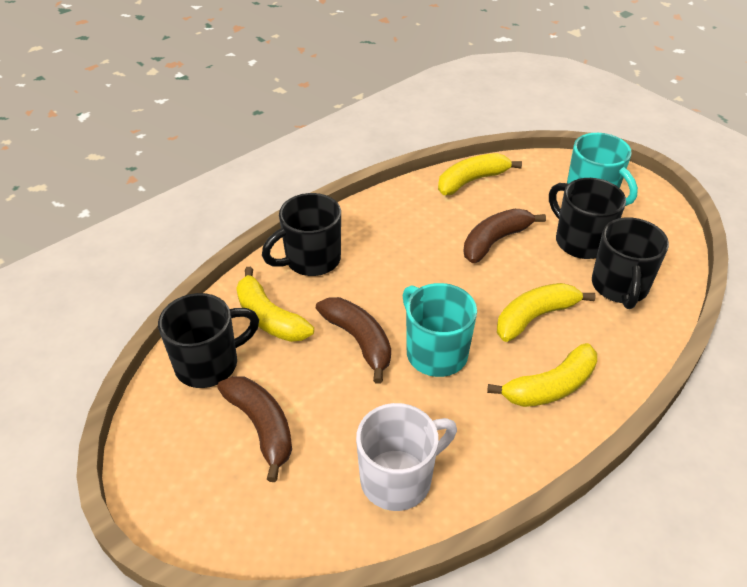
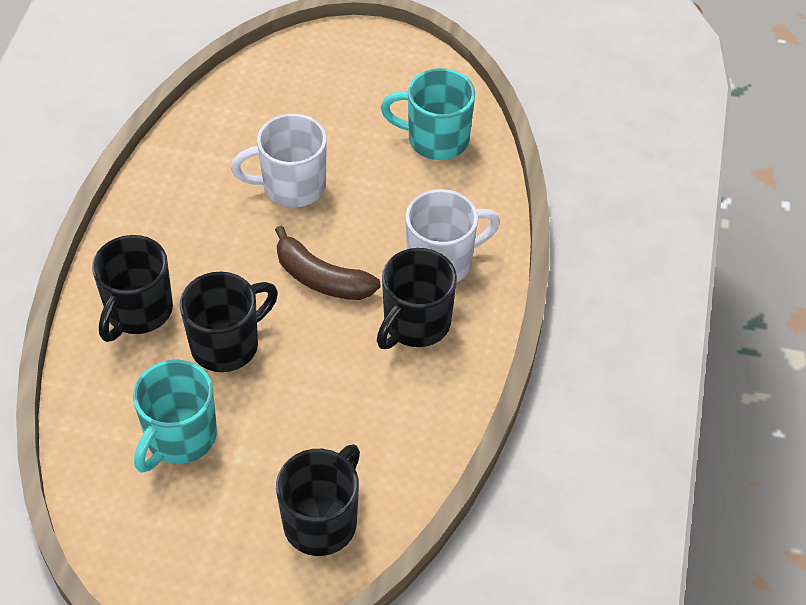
brown banana: [217,376,292,482] [316,297,391,384] [463,209,546,263] = 3 -> [275,225,381,300] = 1
white mug: [356,403,457,511] = 1 -> [231,114,327,207] [406,189,500,282] = 2
yellow banana: [236,267,314,342] [438,153,522,195] [487,343,597,407] [497,283,596,342] = 4 -> none = 0

